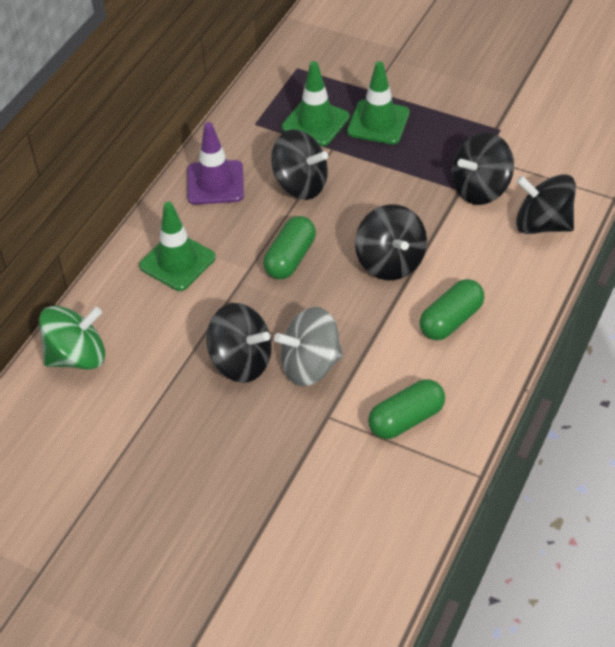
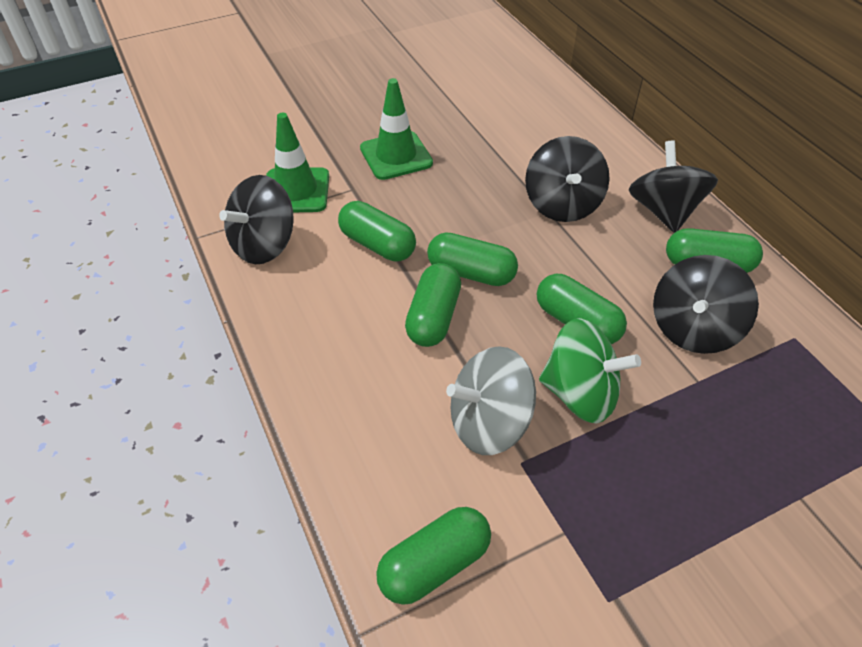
black spinning top: [206,303,272,383] [271,129,328,200] [355,204,427,280] [452,133,514,205] [516,174,576,234] = 5 -> [219,175,294,264] [525,136,610,222] [629,140,718,233] [653,255,759,354] = 4
green capsule: [263,216,316,279] [368,379,445,439] [420,279,485,340] = 3 -> [338,201,416,261] [376,507,491,605] [405,263,461,347] [427,232,518,286] [537,274,627,344] [666,228,763,273] = 6
green traffic cone: [139,202,216,291] [282,61,350,146] [347,61,410,144] = 3 -> [266,113,329,212] [360,78,433,180] = 2
purple traffic cone: [187,122,244,205] = 1 -> none = 0

